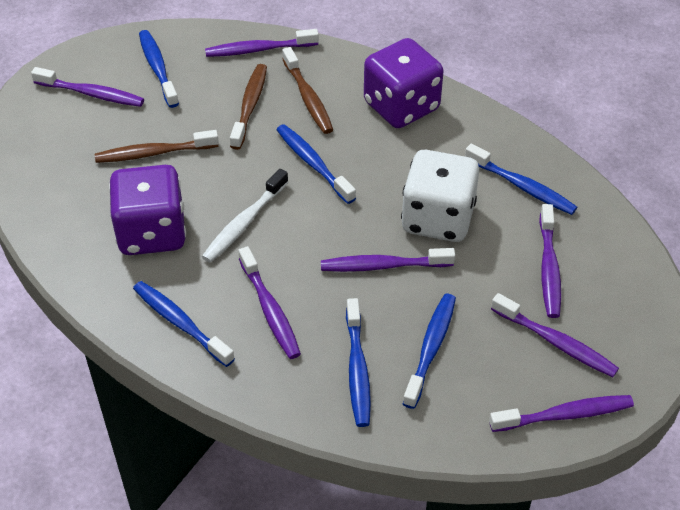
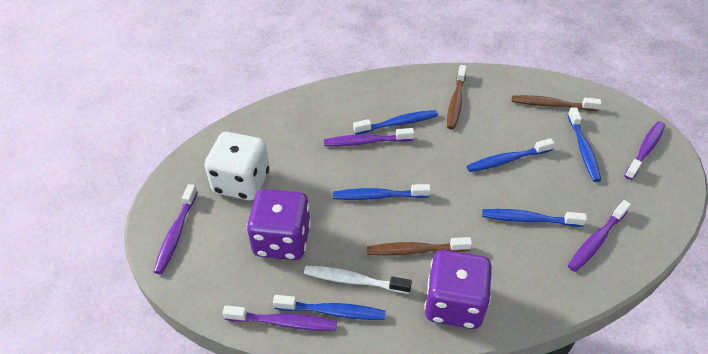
purple toothbrush: [31,67,144,107] [205,29,319,57] [238,246,301,359] [321,248,455,272] [489,395,634,432] [491,293,619,377] [539,204,561,318] = 7 -> [153,184,198,274] [223,305,337,331] [324,128,414,146] [568,200,631,272] [624,121,665,180] = 5

